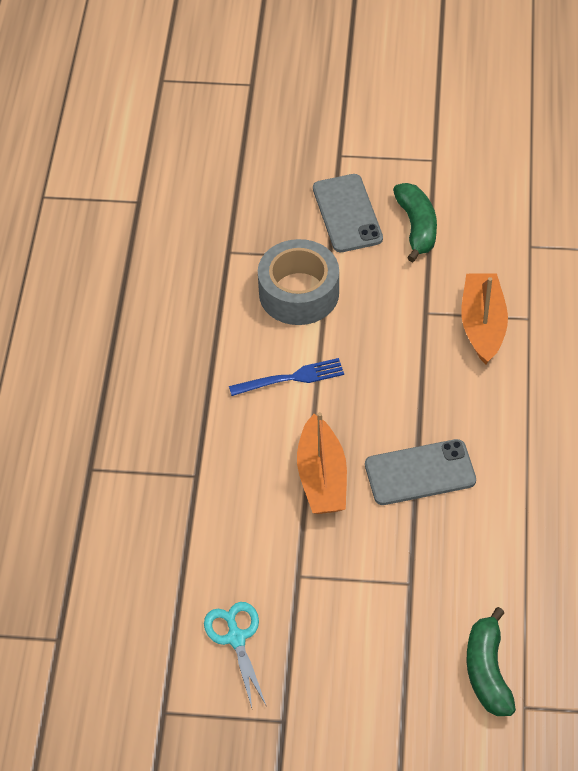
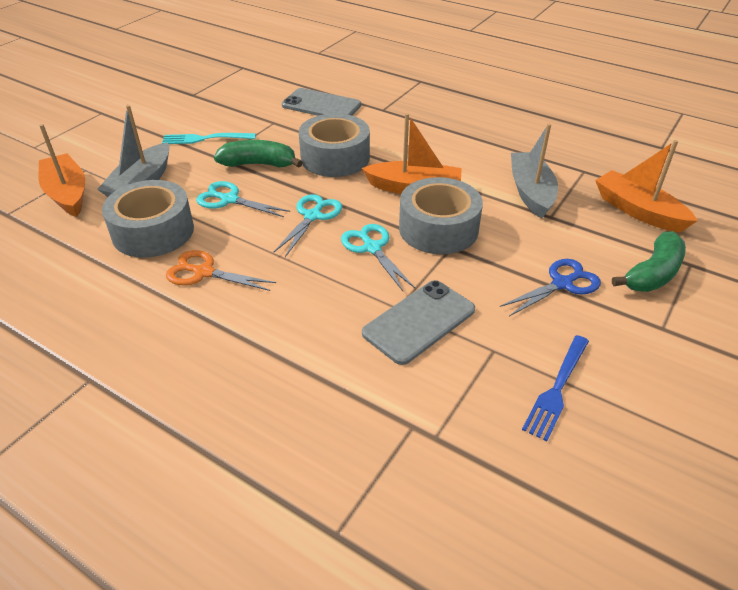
blue scissors: none = 0 -> [500,259,601,316] = 1
grey boat: none = 0 -> [97,105,170,197] [511,123,558,219] = 2
grey tape: [258,239,339,325] = 1 -> [102,180,194,258] [299,113,370,177] [399,177,483,254] = 3
orange boat: [297,412,347,514] [461,273,508,365] = 2 -> [38,124,85,217] [362,113,462,194] [595,140,697,233] = 3
orange scissors: none = 0 -> [166,250,276,291] = 1
turquoise fork: none = 0 -> [162,133,256,144] = 1
turquoise scissors: [204,602,267,708] = 1 -> [196,181,290,217] [274,194,342,257] [341,224,415,291] = 3

